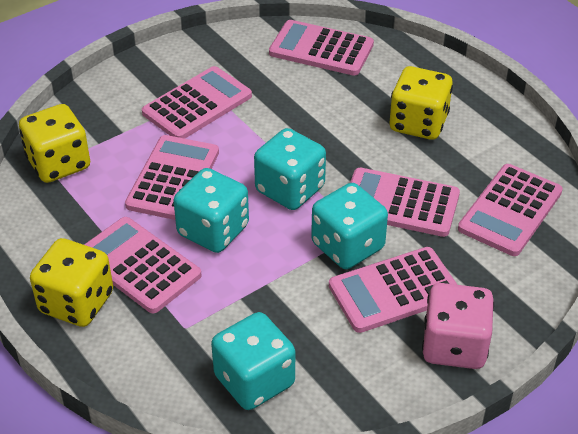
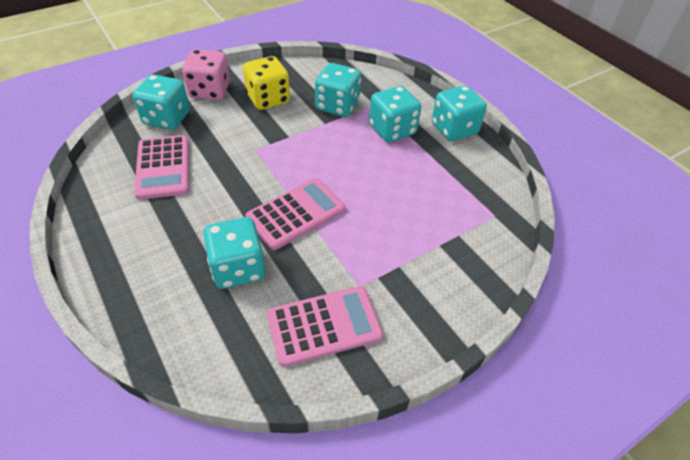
pink calculator: [84,217,202,313] [125,135,219,220] [142,66,252,139] [269,20,374,76] [329,247,458,333] [350,168,460,237] [458,164,563,256] = 7 -> [134,135,189,200] [245,178,345,250] [267,286,383,367] = 3
turquoise dice: [174,168,249,253] [211,312,295,410] [254,128,326,210] [311,183,388,269] = 4 -> [133,74,190,130] [203,217,265,289] [315,63,361,117] [369,86,421,143] [432,85,487,141] = 5
yellow dice: [19,104,90,183] [30,238,113,327] [390,66,453,140] = 3 -> [243,56,290,110] = 1

